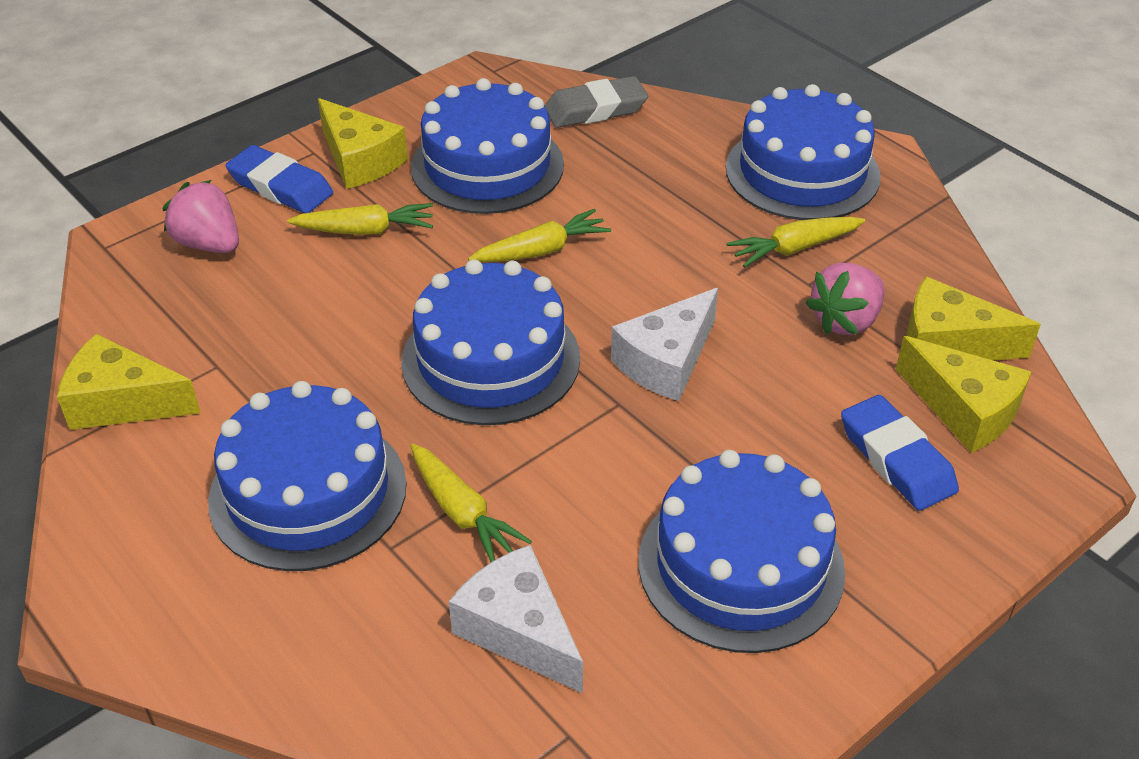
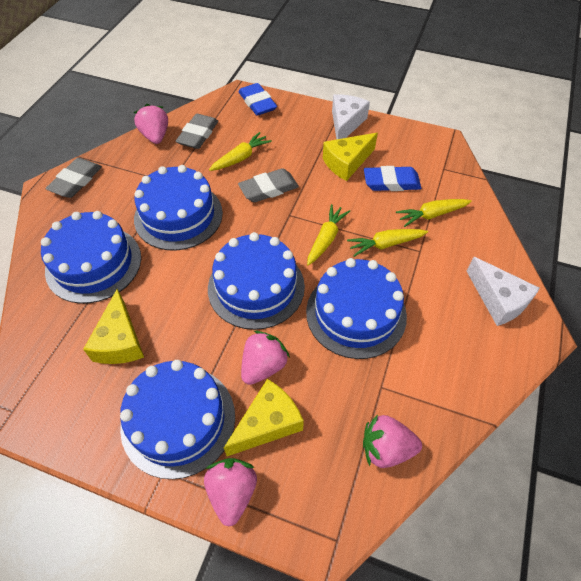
grey eraser: [544,76,648,128] = 1 -> [45,158,102,198] [176,114,218,149] [238,168,299,202] = 3
pink strawberry: [162,180,239,253] [806,263,885,335] = 2 -> [134,104,168,144] [204,458,257,526] [241,331,290,385] [363,414,422,468] = 4
yellow cheese: [57,334,200,430] [318,98,408,189] [896,336,1031,453] [906,277,1041,360] = 4 -> [83,289,144,364] [224,379,304,456] [323,133,378,181] = 3

